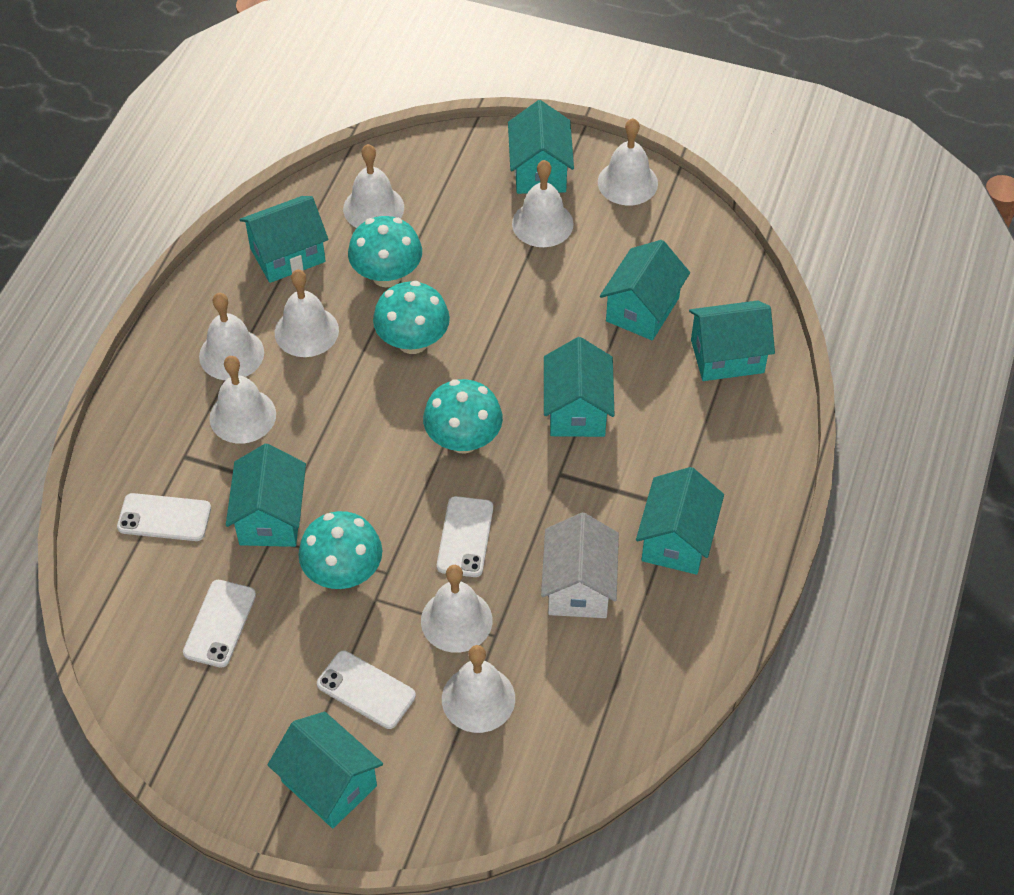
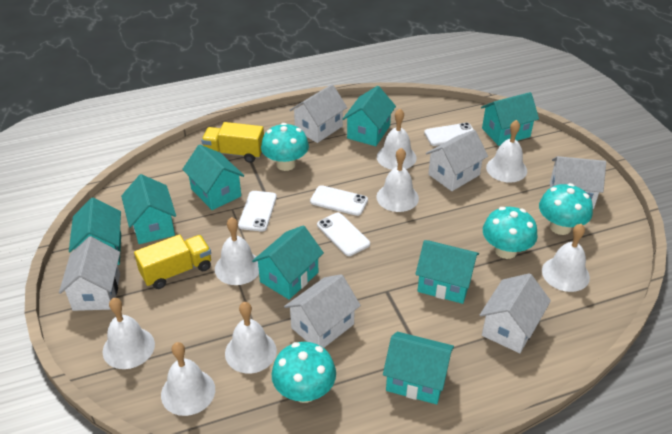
white house: [541,513,619,618] = 1 -> [59,236,120,311] [284,274,361,348] [290,84,347,143] [426,130,488,191] [480,273,551,353] [550,156,606,209] = 6
yellow truck: none = 0 -> [134,234,211,289] [201,122,264,163] = 2

